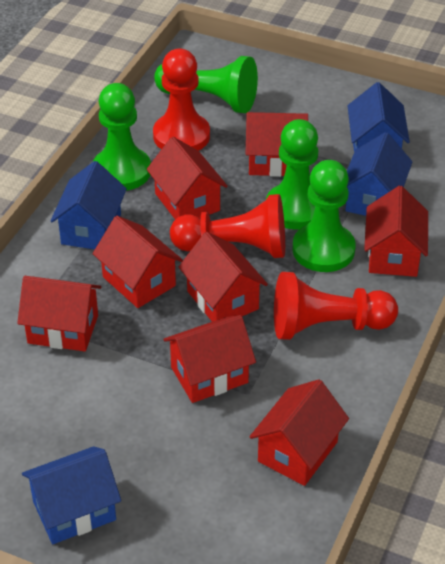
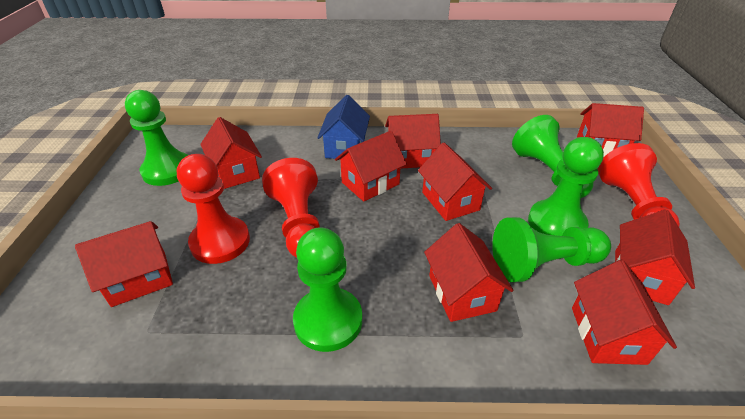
blue house: [22,446,121,544] [50,161,127,249] [345,132,412,216] [348,82,410,152] = 4 -> [317,95,370,159] = 1
green pawn: [93,83,151,191] [154,56,258,113] [266,119,318,230] [292,160,356,272] = 4 -> [125,90,188,186] [293,227,362,352] [492,217,611,282] [512,115,593,198] [528,137,604,236] = 5
red house: [17,276,102,351] [93,216,183,308] [147,137,228,220] [163,315,256,403] [179,232,268,322] [246,112,308,177] [249,379,349,486] [364,186,428,277] = 8 -> [75,221,173,307] [200,117,262,189] [335,131,407,202] [385,114,441,169] [418,143,492,221] [424,223,513,322] [572,260,677,365] [577,103,644,157] [615,209,695,305] = 9

